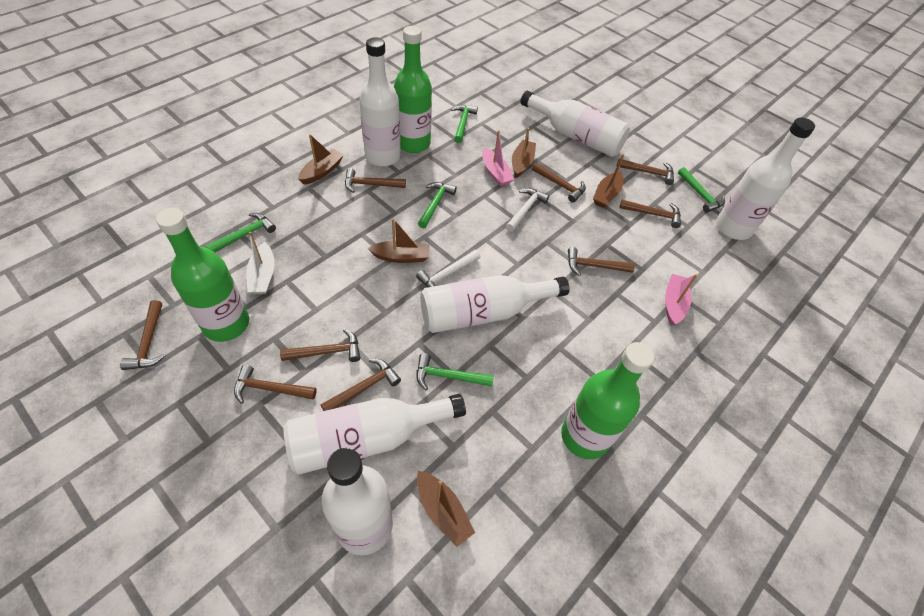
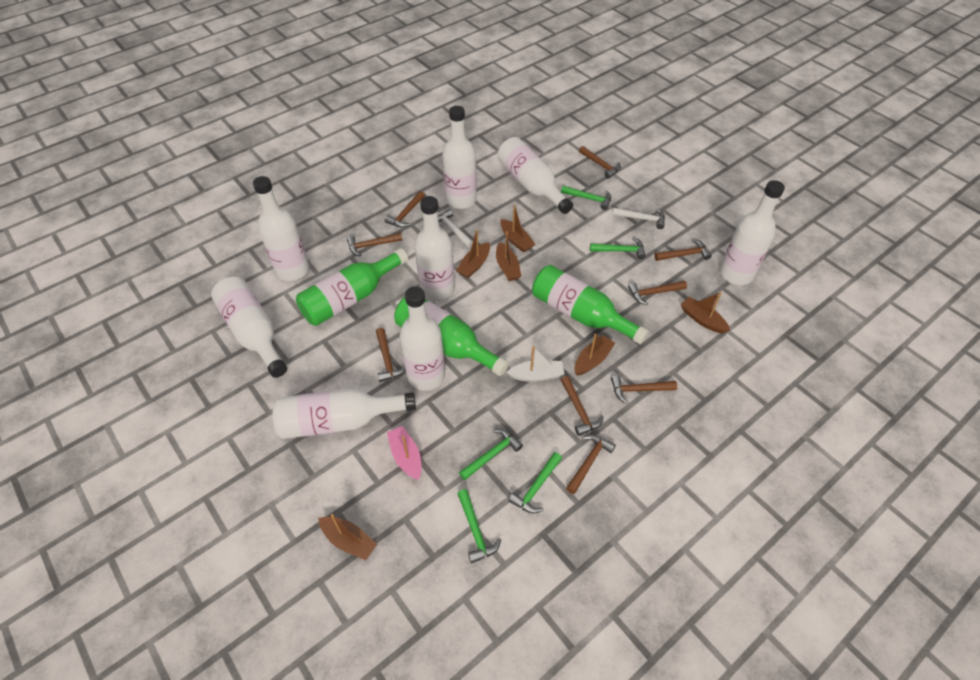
brown boat: [298,134,344,185] [368,218,430,263] [417,471,475,547] [512,128,536,178] [593,153,625,208] = 5 -> [318,514,377,560] [456,230,490,278] [496,231,521,281] [500,205,536,253] [574,333,615,375] [680,292,730,334] = 6
pink boat: [482,130,515,186] [665,274,697,326] = 2 -> [387,426,421,480] = 1
white bottle: [283,394,466,475] [322,448,393,555] [359,37,401,167] [420,275,569,333] [520,91,630,157] [716,117,815,240] = 6 -> [211,277,287,378] [253,176,309,281] [273,389,416,439] [400,286,445,391] [415,196,455,301] [442,106,477,209] [497,137,573,214] [720,180,785,285] = 8

